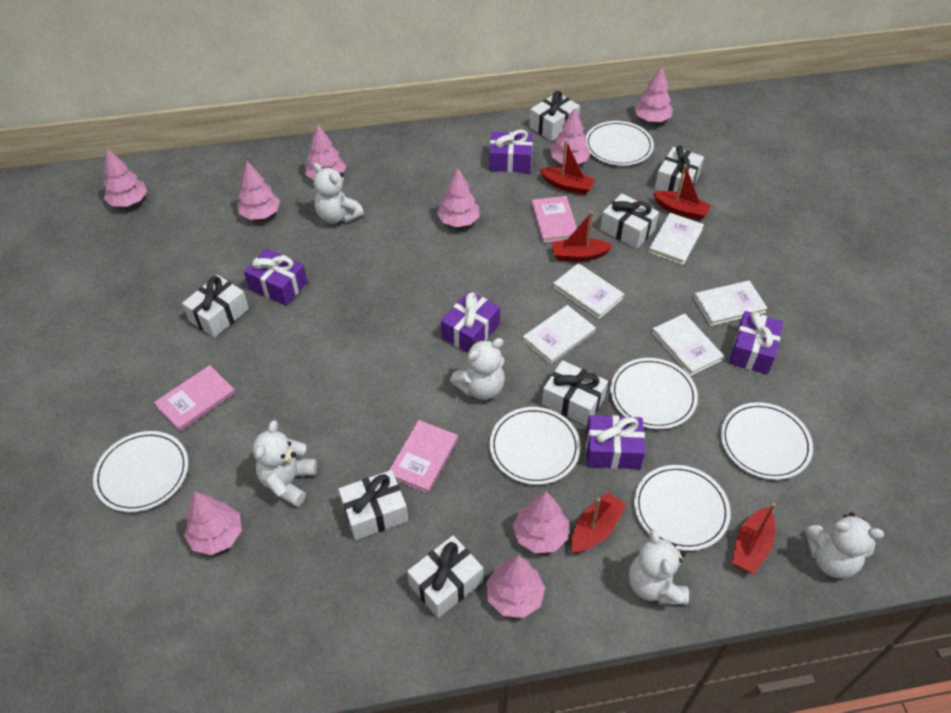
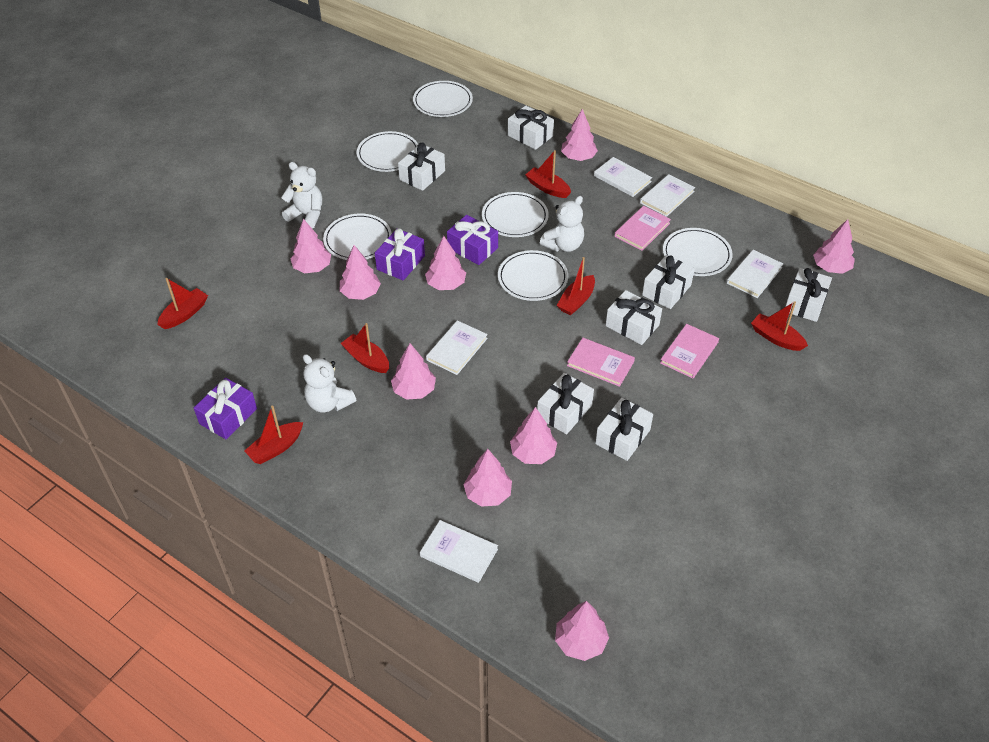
purple gift: [244,248,307,306] [441,291,500,353] [489,130,533,173] [586,415,645,469] [729,311,783,374] = 5 -> [194,378,257,440] [375,228,425,281] [447,215,498,265] = 3
red boat: [540,140,595,195] [552,211,613,261] [571,492,626,553] [653,165,711,220] [732,503,776,574] = 5 -> [157,278,208,329] [244,406,303,464] [340,323,389,373] [525,150,571,198] [557,257,595,316] [751,301,808,351] = 6
white teddy bear: [253,420,317,507] [313,163,364,224] [450,338,505,400] [629,529,689,605] [805,512,884,578] = 5 -> [281,162,322,228] [303,354,356,412] [540,196,584,252] = 3

